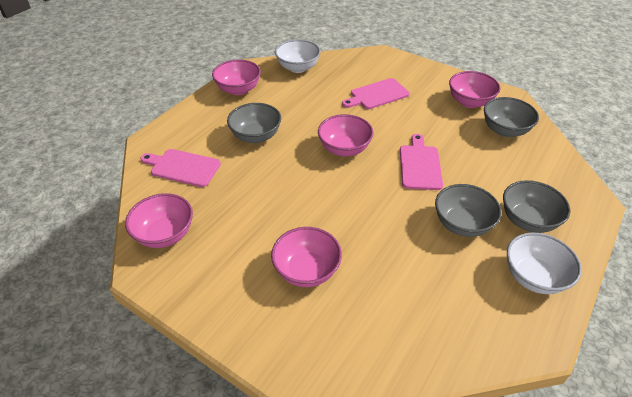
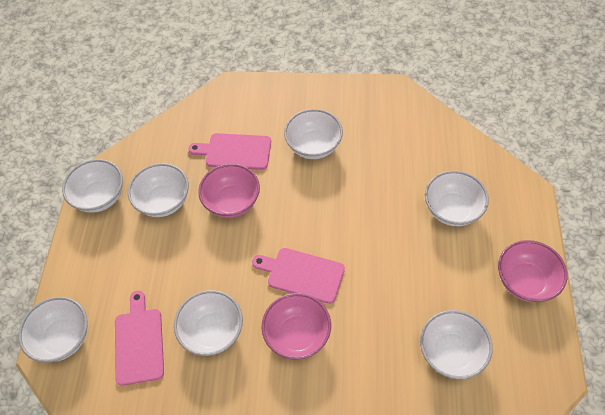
grey bowl: [227,103,281,143] [435,184,501,237] [484,97,539,137] [503,180,570,233] = 4 -> none = 0
pink bowl: [125,193,193,248] [212,59,261,95] [271,227,342,287] [318,114,374,156] [449,71,500,108] = 5 -> [198,164,260,218] [262,293,331,360] [498,240,568,302] = 3
white bowl: [275,39,321,73] [507,232,582,294] = 2 -> [18,297,88,363] [62,159,123,213] [128,163,189,217] [174,290,243,356] [284,109,343,159] [420,310,493,379] [425,171,489,226] = 7

